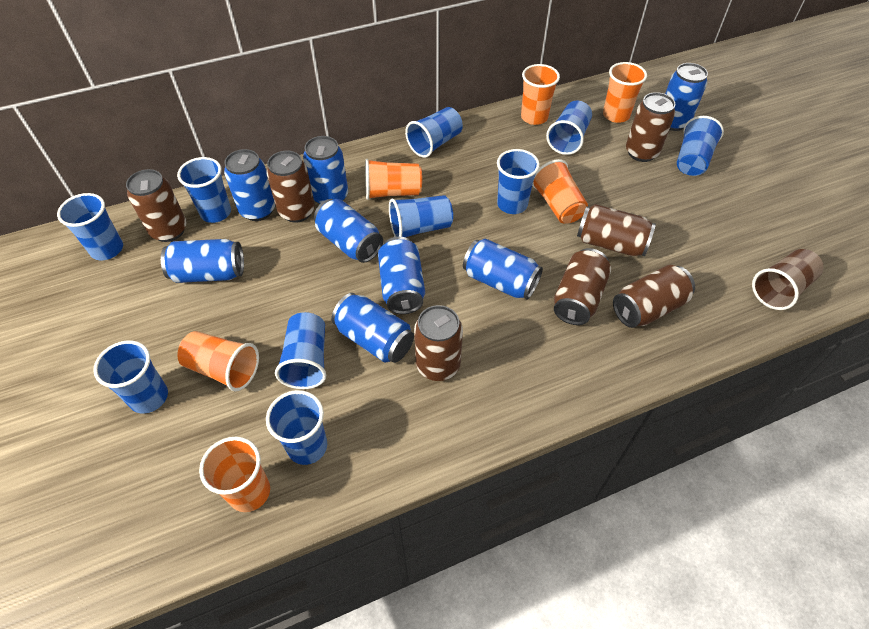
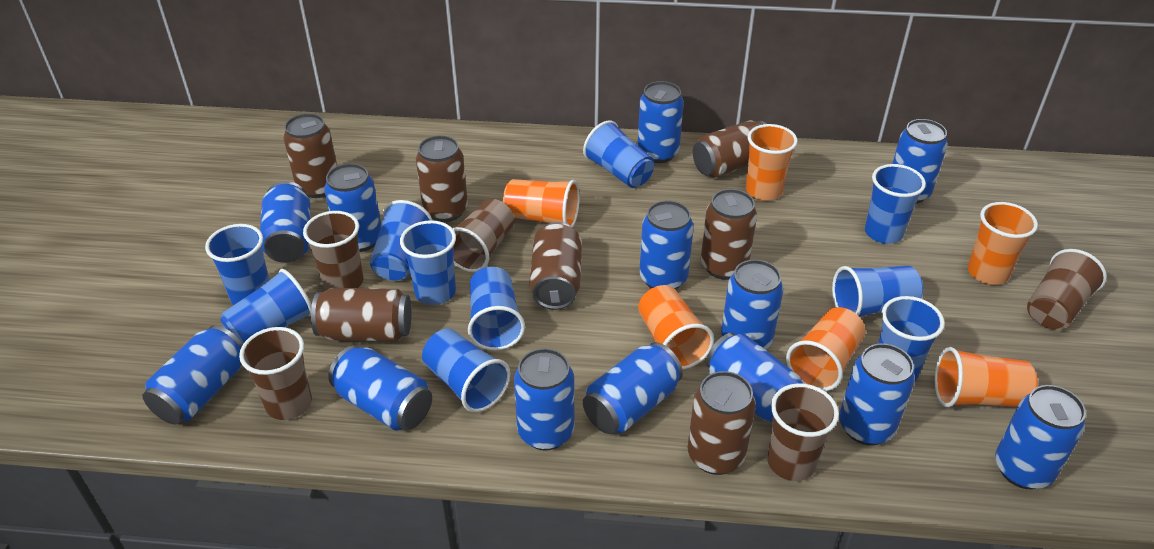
blue can: [161,239,244,283] [224,149,275,221] [303,136,348,204] [314,199,383,263] [332,293,414,363] [378,237,425,314] [463,238,543,300] [665,63,708,131] = 8 -> [142,325,243,424] [260,181,310,263] [324,163,381,252] [328,345,432,431] [514,348,574,450] [583,342,683,434] [637,81,684,163] [640,201,694,290] [706,333,803,422] [721,260,784,350] [839,343,915,445] [892,119,948,204] [995,385,1086,490] = 13
brown cup: [752,249,824,310] = 1 -> [239,327,312,420] [303,211,363,290] [452,199,514,272] [767,383,839,481] [1027,249,1107,330] = 5

